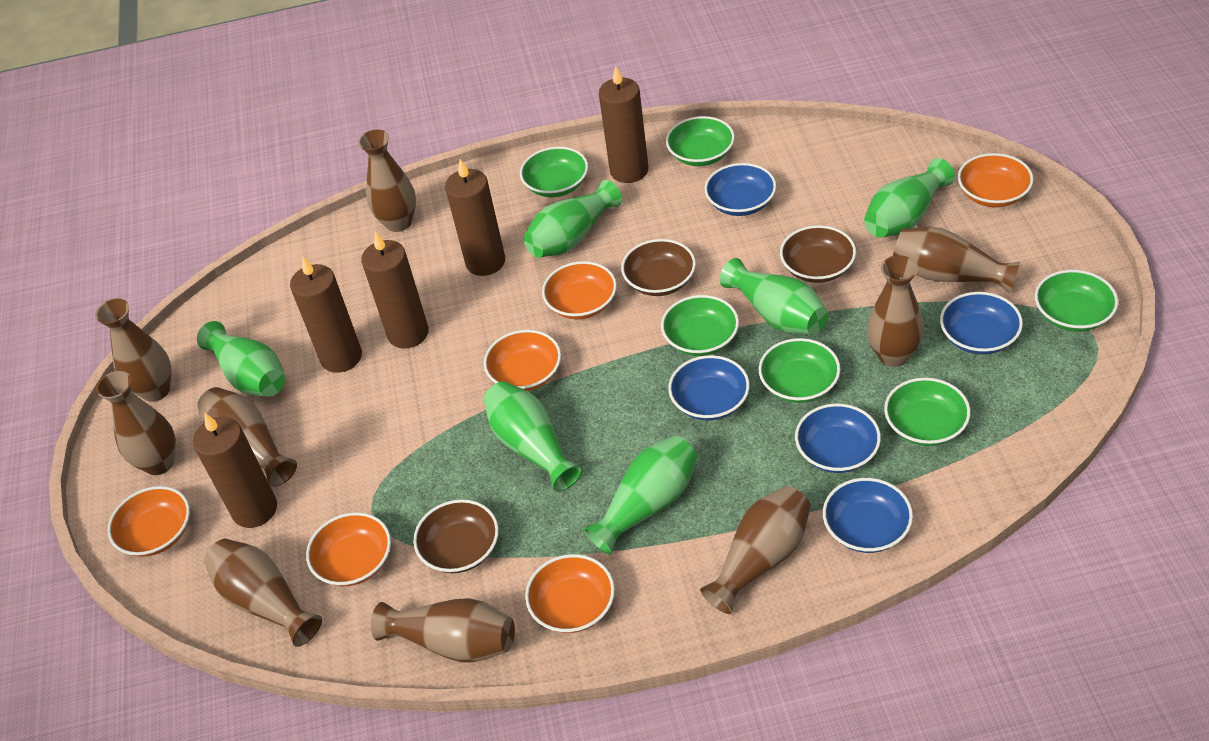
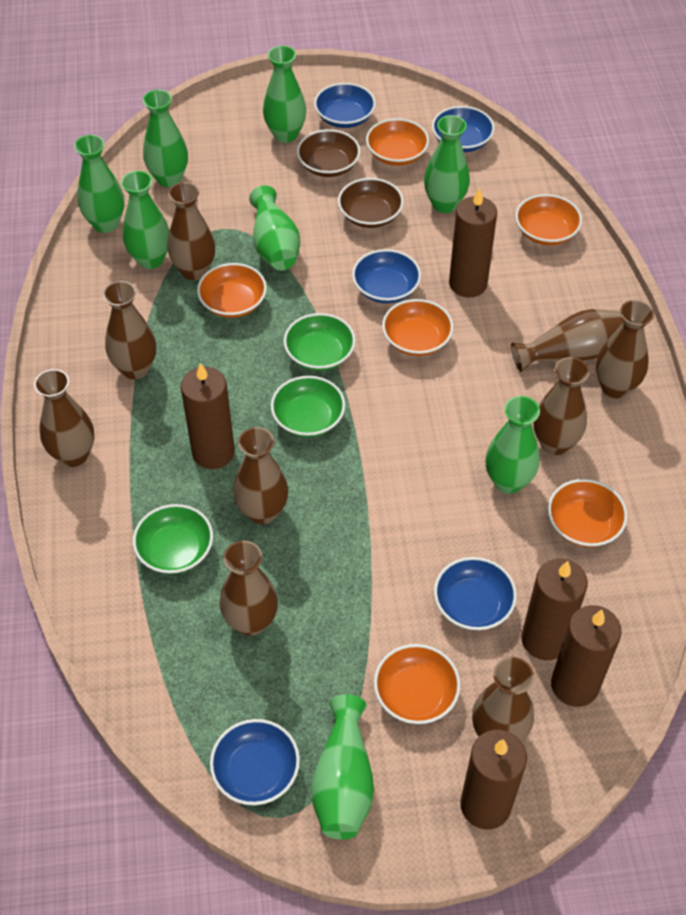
brown bowl: [413,499,499,573] [621,239,696,296] [780,225,856,283] = 3 -> [297,129,360,177] [338,178,404,228] = 2
green bowl: [520,147,588,197] [661,295,739,356] [666,116,735,166] [759,338,840,403] [884,378,971,446] [1035,270,1118,332] = 6 -> [133,504,213,574] [271,376,345,437] [284,313,355,371] = 3
green vase: [197,321,285,396] [483,381,583,492] [523,180,622,258] [584,436,698,554] [720,258,828,335] [864,158,955,237] = 6 -> [74,135,124,233] [121,171,169,269] [143,90,188,187] [249,185,300,270] [263,46,306,143] [311,694,374,840] [424,115,470,213] [486,396,540,494] = 8

